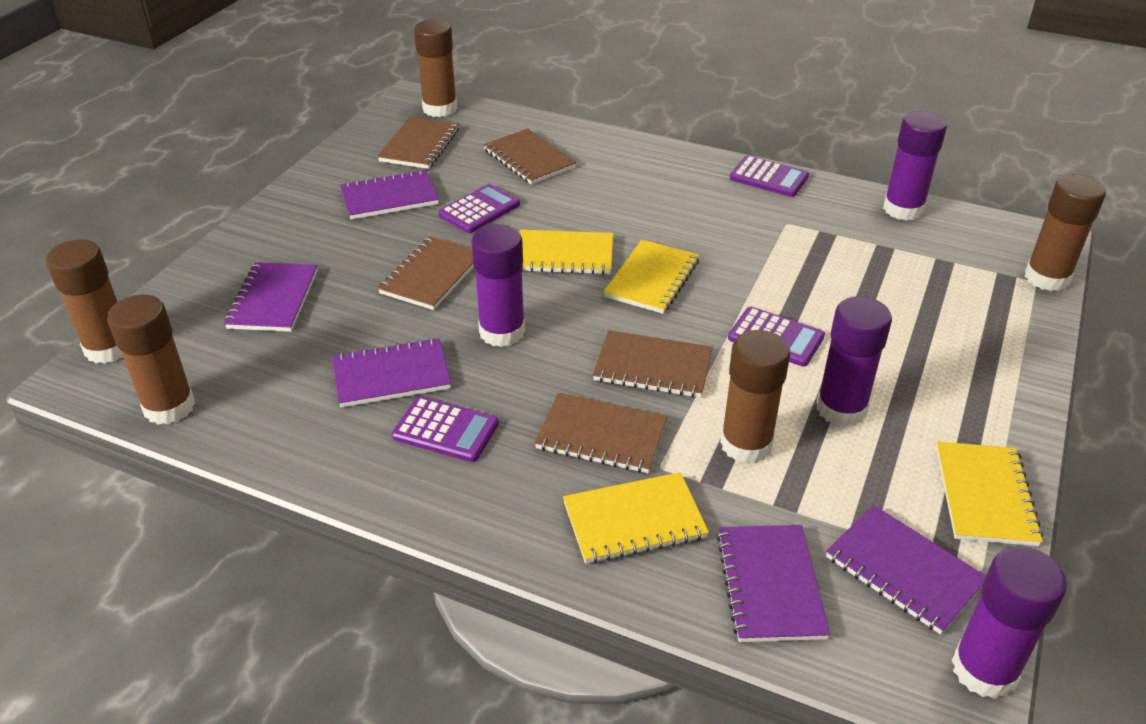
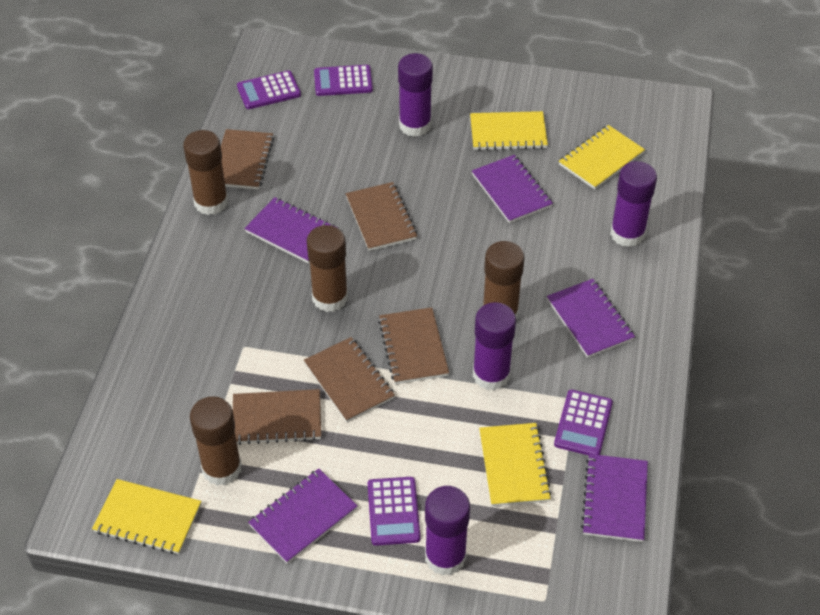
brown glue stick: [46,239,123,364] [107,295,195,425] [414,19,457,117] [720,330,790,464] [1025,174,1106,291] = 5 -> [183,130,228,215] [190,396,242,486] [307,225,348,312] [483,241,525,320] = 4

